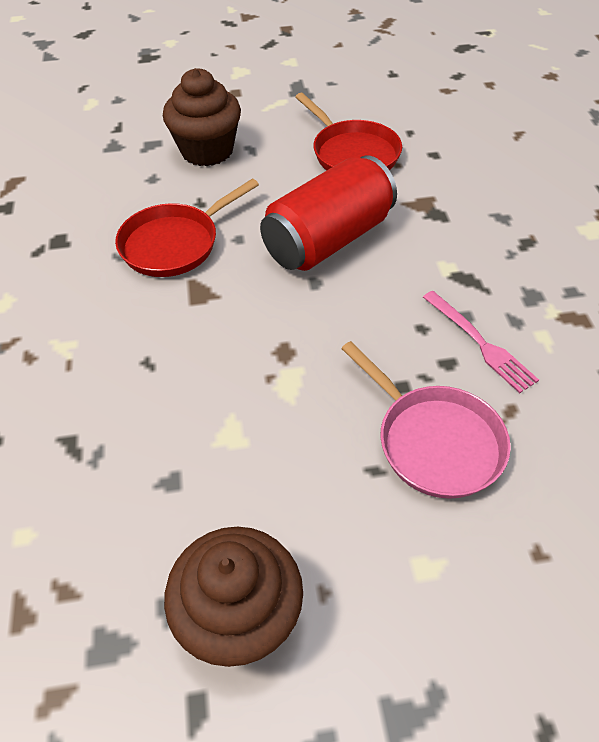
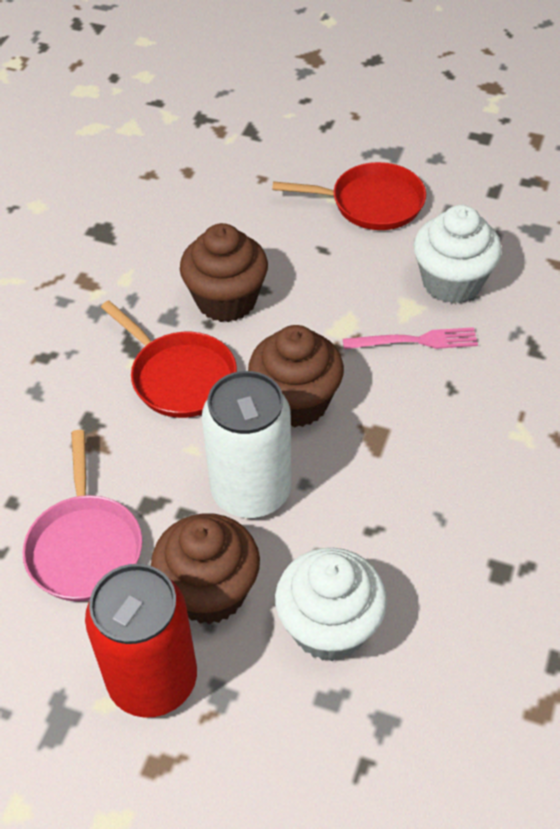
brown cupcake: [163,68,241,166] [164,527,303,667] = 2 -> [151,513,260,624] [180,223,268,322] [248,325,344,427] = 3
white can: none = 0 -> [202,371,291,518] = 1
white cupcake: none = 0 -> [275,548,387,661] [413,205,502,304] = 2

